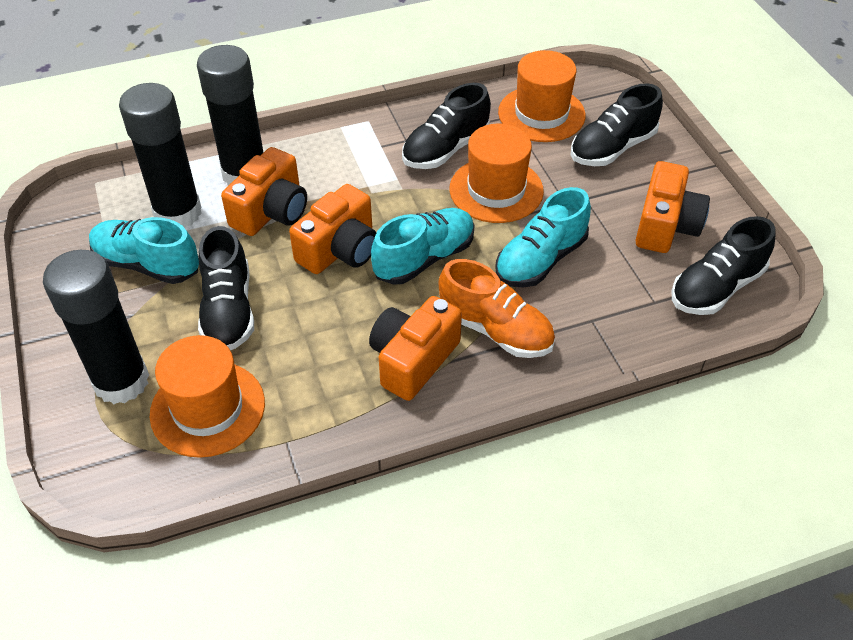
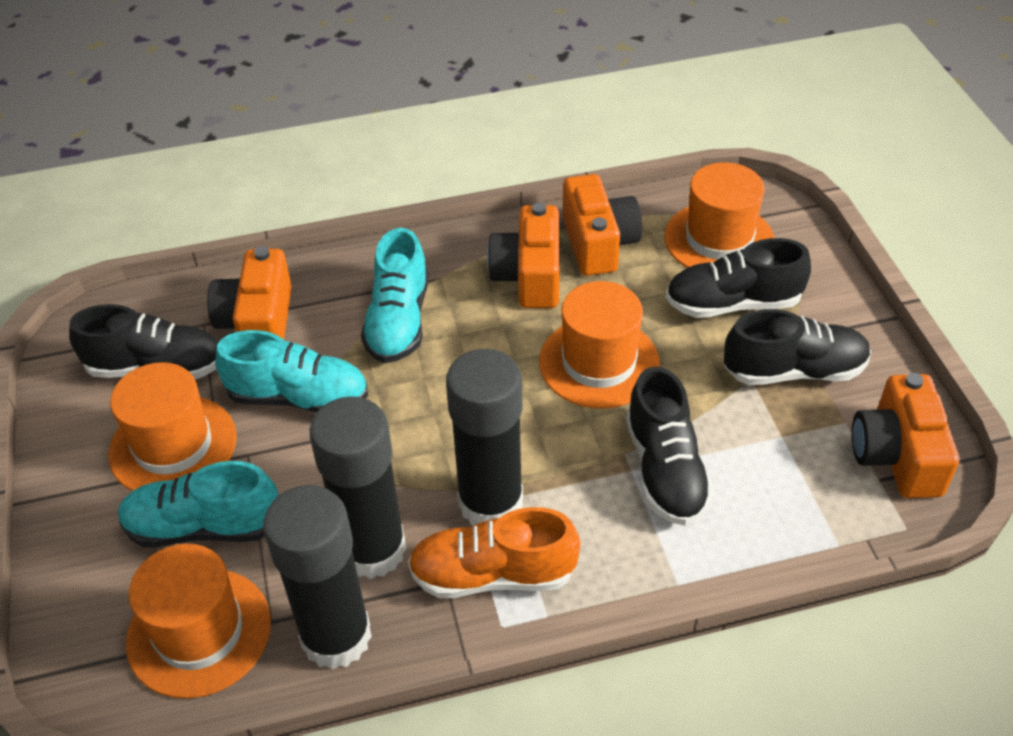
orange hat: [150,335,265,458] [450,124,544,223] [498,50,586,142] = 3 -> [108,362,237,491] [126,544,271,699] [539,281,660,408] [665,162,775,268] = 4

